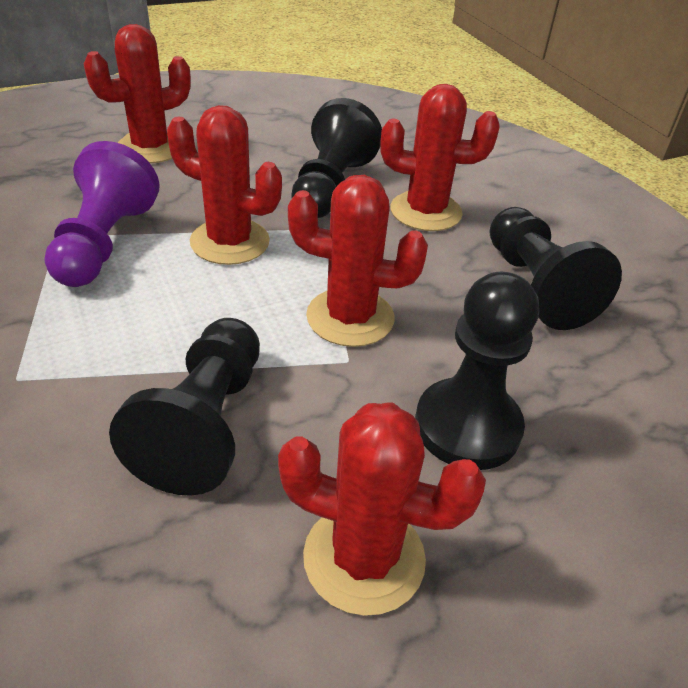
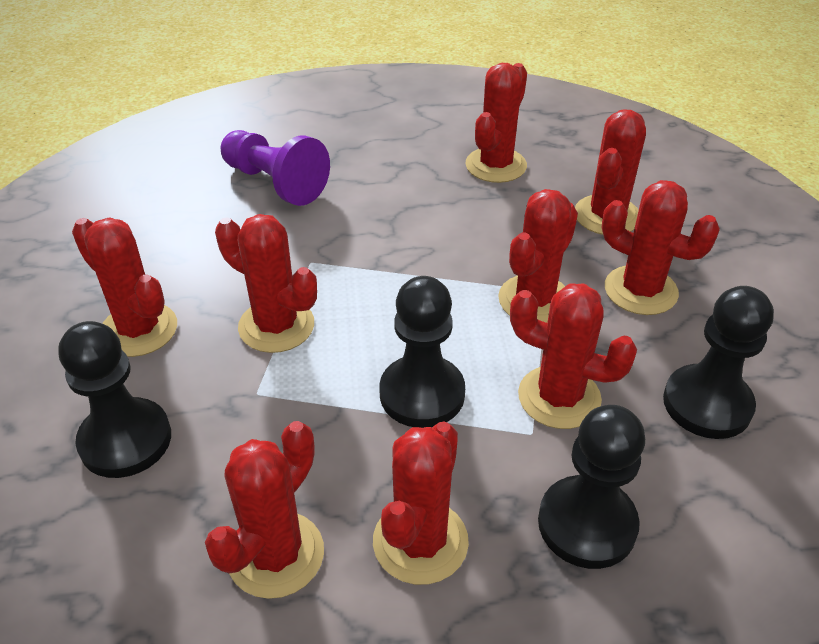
red cactus: [84,24,191,163] [167,105,282,265] [278,402,486,616] [288,175,428,347] [380,84,500,231] = 5 -> [72,217,177,357] [205,421,324,599] [215,214,317,353] [373,422,469,585] [466,63,527,183] [498,189,578,323] [510,283,637,429] [575,109,646,235] [602,180,720,315] = 9

